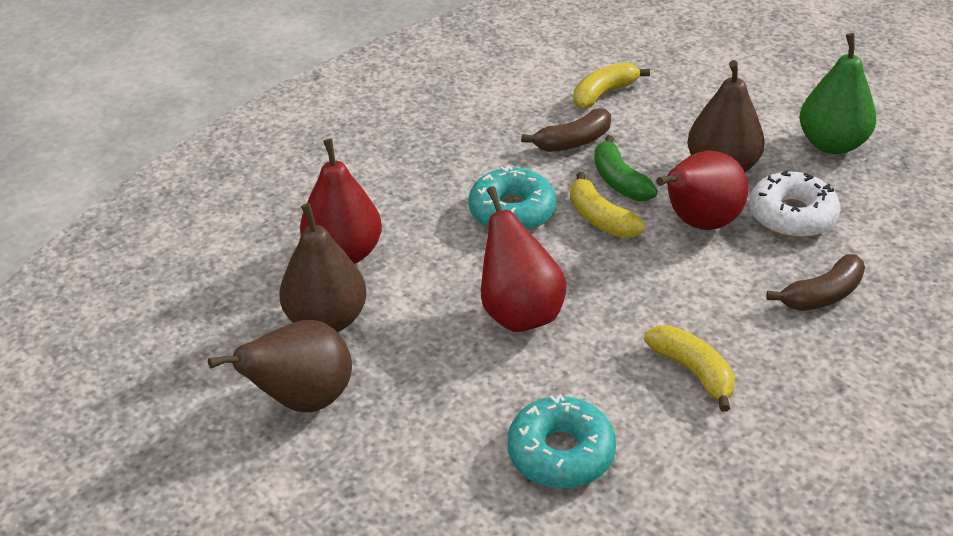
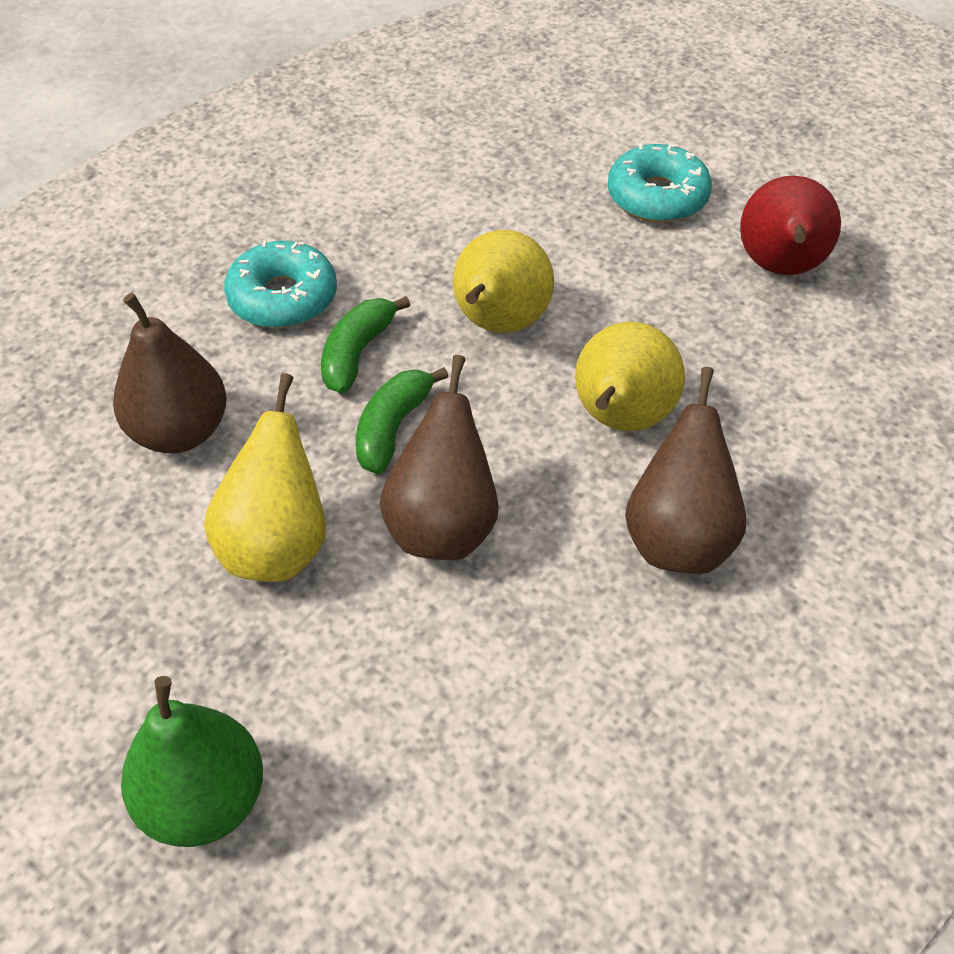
brown banana: [521,108,611,152] [766,254,865,311] = 2 -> none = 0
green banana: [594,135,658,201] = 1 -> [321,296,410,394] [356,367,449,474] = 2
red pear: [300,138,382,264] [481,186,566,332] [656,151,748,230] = 3 -> [740,176,841,275] = 1
white donut: [749,171,841,238] = 1 -> none = 0
yellow banana: [570,172,645,238] [573,62,650,109] [644,325,735,412] = 3 -> none = 0
yellow pear: none = 0 -> [204,373,326,582] [453,230,554,333] [575,322,685,431] = 3

